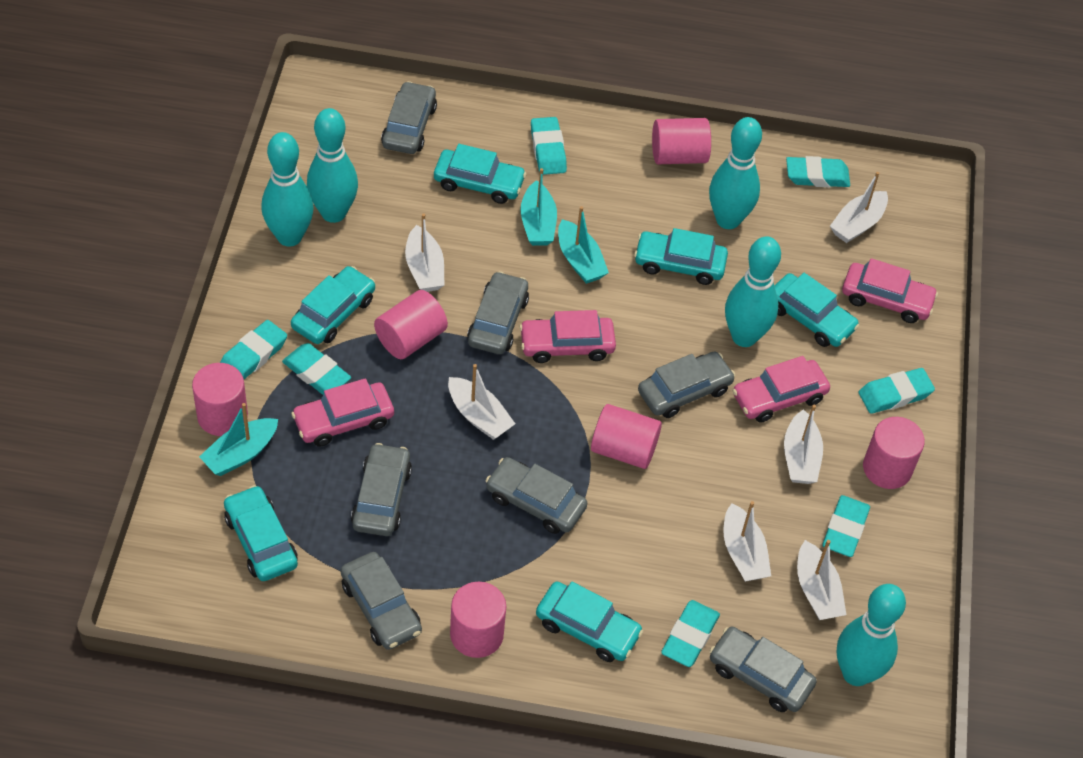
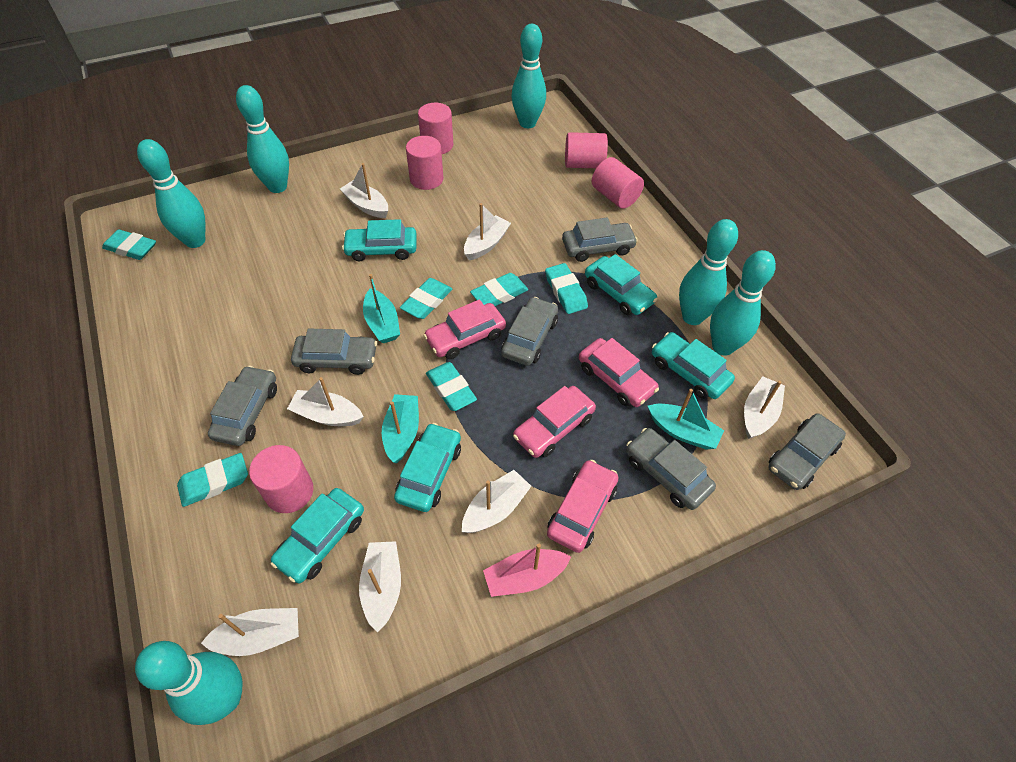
grey car: [340,552,422,650] [351,443,412,536] [381,81,437,154] [467,271,529,354] [486,457,587,534] [638,351,735,418] [709,627,817,712] = 7 -> [208,366,277,446] [291,328,377,375] [501,297,558,366] [562,218,638,262] [626,428,716,510] [768,413,846,490] = 6
pink boat: none = 0 -> [483,544,571,597] = 1
pink cylinder: [192,363,248,436] [374,290,448,359] [450,582,506,658] [591,404,662,469] [652,118,711,164] [863,417,925,489] = 6 -> [249,445,313,513] [406,136,444,190] [418,103,453,154] [565,132,608,168] [592,157,644,209] = 5
turquoise bowling pin: [261,132,314,247] [307,108,358,223] [709,117,762,229] [725,236,781,347] [837,584,906,686] = 5 -> [135,641,242,725] [137,139,206,248] [236,85,289,193] [511,24,546,128] [679,219,738,325] [710,250,776,356] = 6
turquoise car: [224,485,298,581] [291,266,375,344] [434,144,526,204] [536,581,643,662] [634,228,728,285] [774,273,859,347] = 6 -> [270,488,364,583] [342,219,417,262] [394,423,461,512] [585,254,658,315] [652,332,735,399] = 5
turquoise eraser: [220,320,287,379] [282,343,351,395] [531,117,567,175] [661,600,720,667] [786,156,850,187] [822,495,870,557] [859,368,935,414] = 7 -> [102,229,156,260] [177,453,248,507] [400,278,452,319] [426,362,477,411] [470,273,528,306] [545,263,588,314] = 6
white boat: [405,214,444,292] [448,364,515,440] [724,501,771,582] [784,405,823,484] [797,540,846,620] [830,172,888,243] = 6 -> [201,608,299,656] [287,377,364,426] [340,163,388,218] [359,541,401,633] [462,470,531,533] [464,203,511,260] [744,376,785,439] = 7

